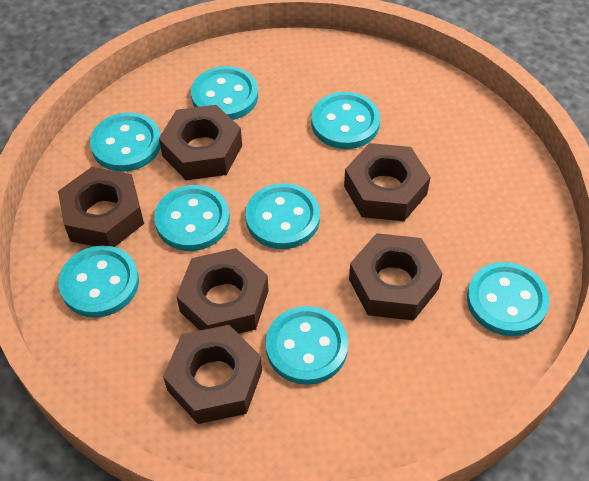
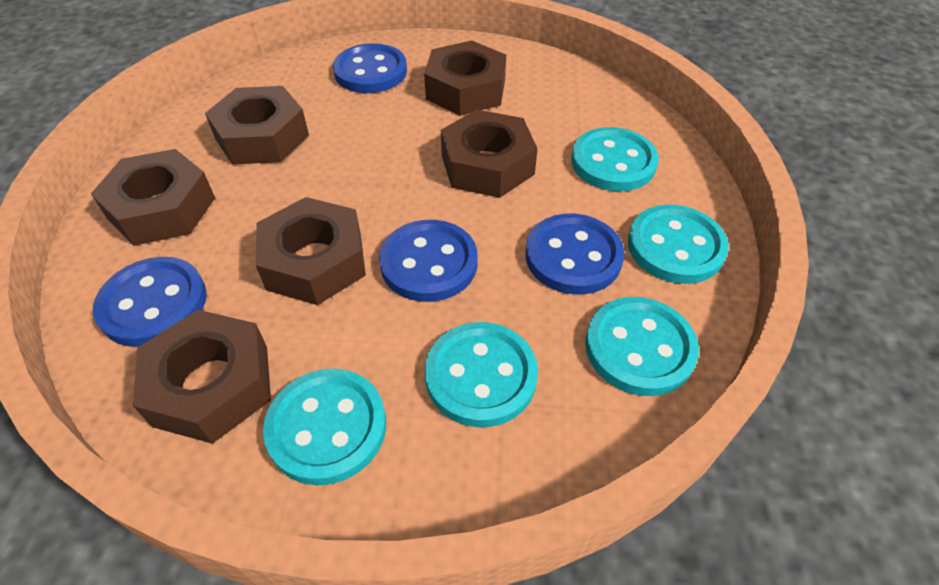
blue button: none = 0 -> [93,257,207,347] [333,43,407,93] [379,220,478,302] [525,214,625,294] = 4
turquoise button: [58,245,139,318] [90,112,161,172] [154,185,230,251] [191,66,258,120] [245,183,320,249] [266,306,348,385] [311,92,380,149] [467,262,549,336] = 8 -> [263,369,386,485] [425,322,538,427] [571,127,659,191] [585,297,699,396] [628,205,729,284] = 5

